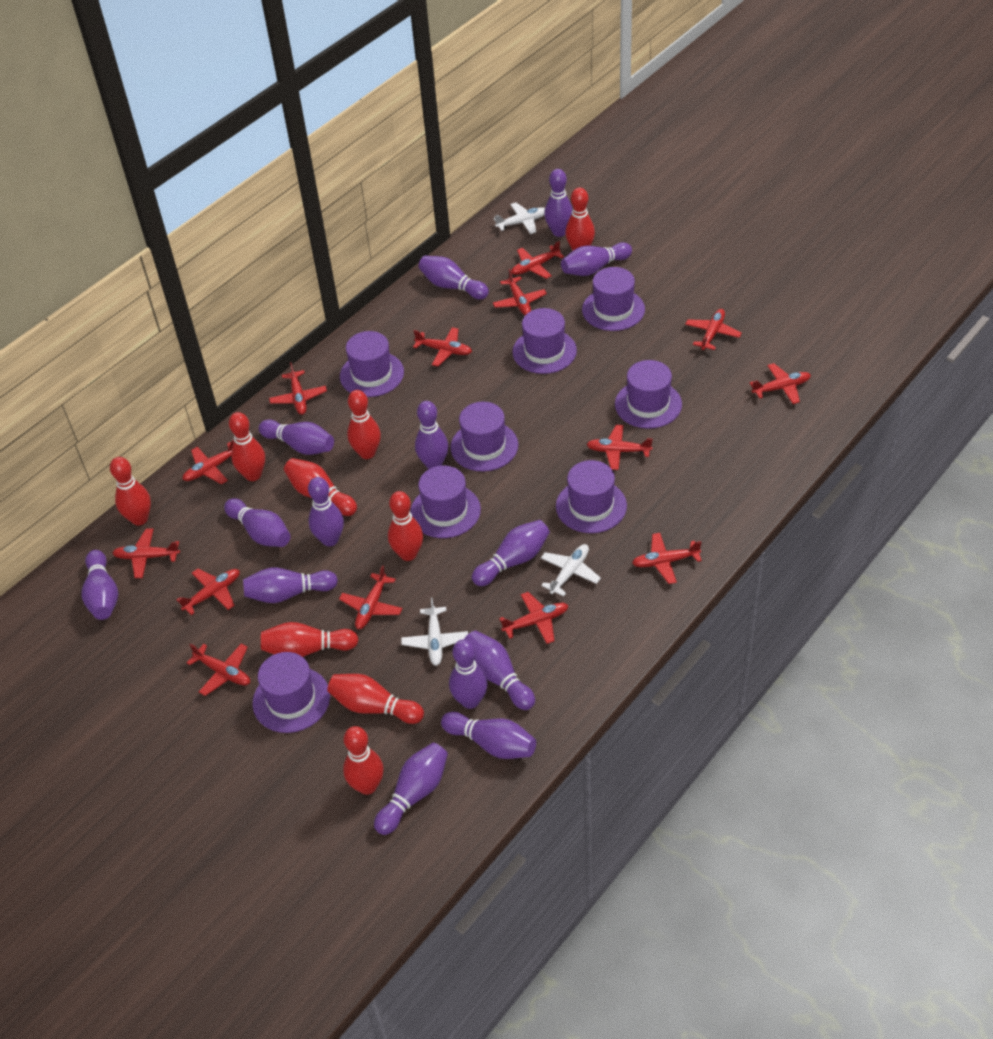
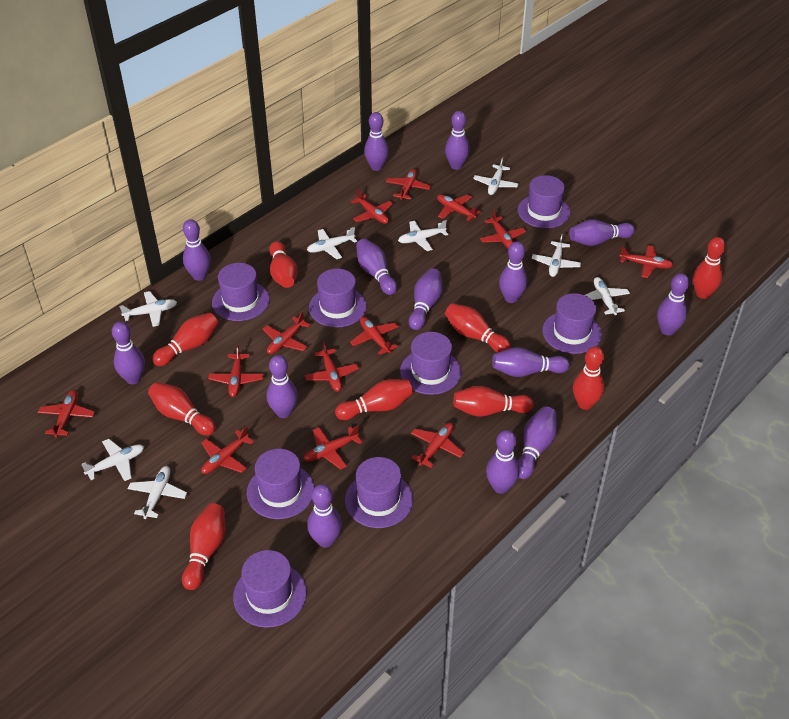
red plane: [113,528,180,578] [177,569,240,615] [182,440,234,484] [187,643,250,696] [269,362,327,415] [339,565,403,629] [413,327,472,366] [493,269,547,315] [499,592,568,644] [511,241,564,279] [586,425,653,470] [632,533,702,584] [685,309,742,350] [750,363,811,404] = 14 -> [38,390,95,437] [201,427,254,474] [208,345,263,397] [263,311,310,354] [303,426,362,470] [305,341,359,392] [350,317,399,355] [351,189,393,224] [386,169,431,200] [411,422,464,468] [437,195,480,221] [480,210,526,249] [620,245,673,278] = 13
white plane: [401,598,468,666] [494,202,545,234] [541,544,601,596] = 3 -> [82,439,144,481] [119,291,177,327] [128,466,187,519] [307,227,357,259] [398,220,448,251] [473,157,519,195] [532,234,581,277] [585,277,630,315] = 8

